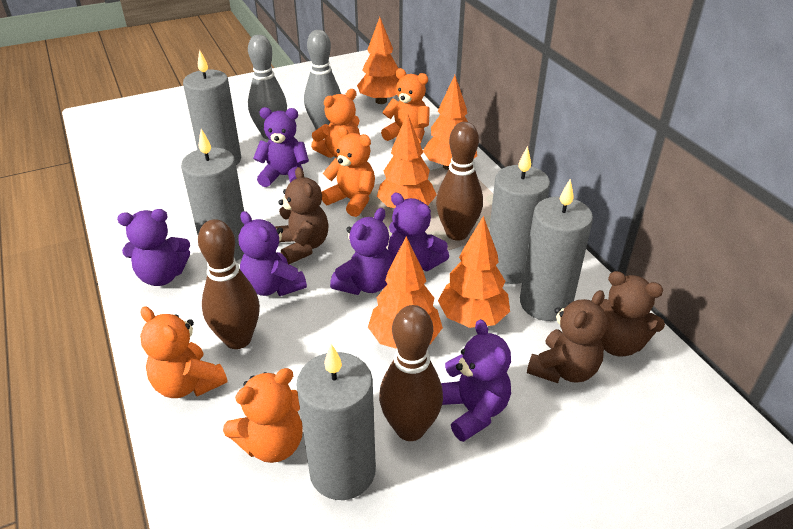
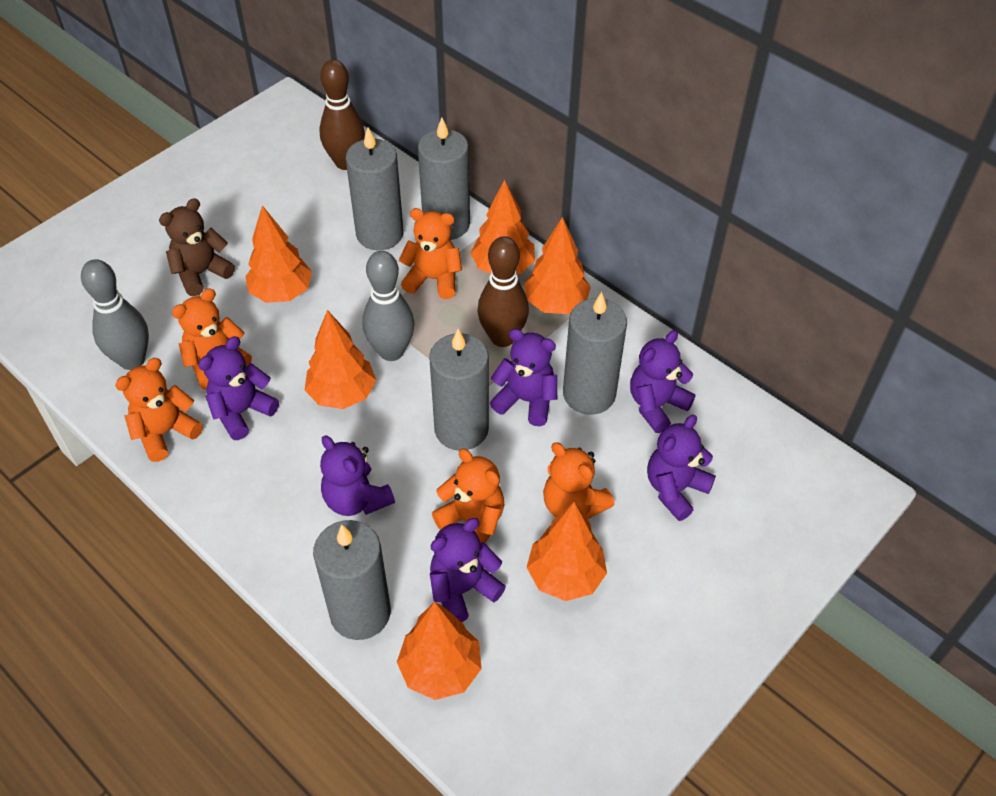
brown bowling pin: [198,219,260,349] [379,305,443,441] [436,122,483,240] = 3 -> [319,59,365,170] [477,236,529,347] = 2
brown teddy bear: [275,167,329,264] [527,290,607,383] [600,271,665,357] = 3 -> [159,198,235,296] = 1
orange tree: [357,17,399,104] [368,236,443,349] [377,113,437,208] [423,75,477,170] [438,216,510,328] = 5 -> [245,205,312,303] [305,310,376,409] [397,602,481,700] [470,179,535,274] [524,217,591,314] [526,502,607,601] = 6

